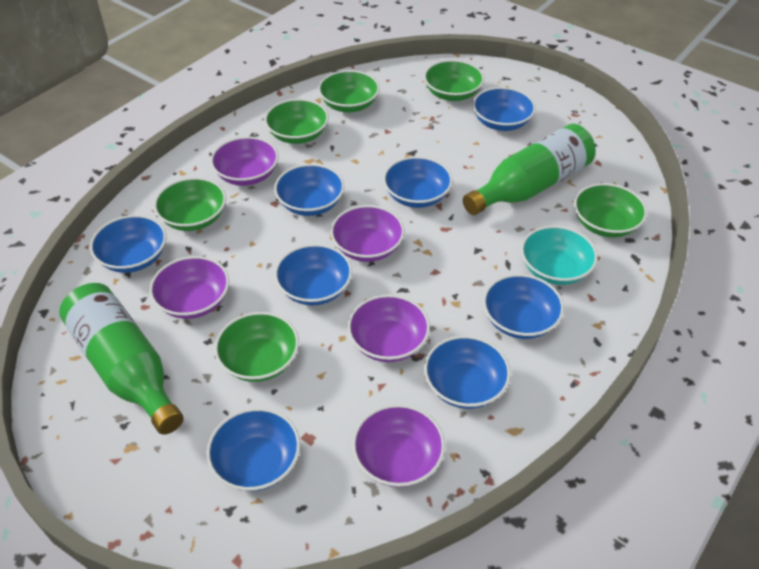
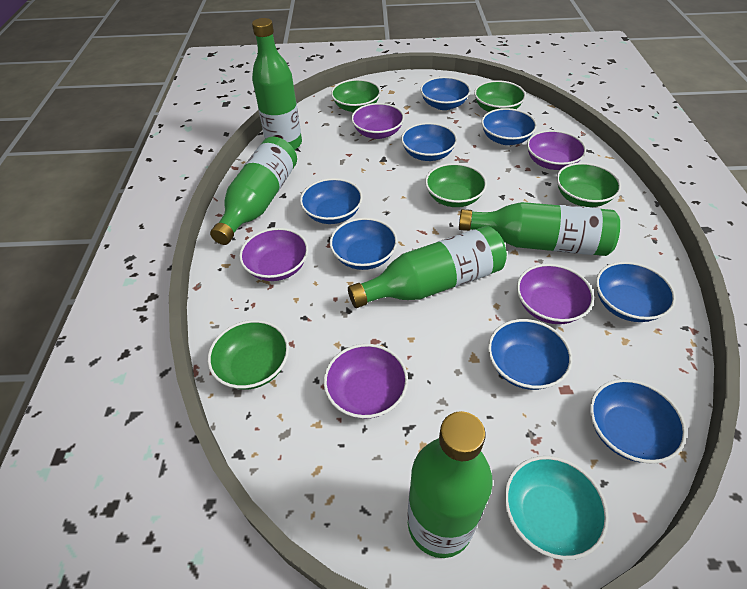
green bottle: [59,283,184,435] [463,124,595,215] = 2 -> [210,137,297,245] [252,18,302,150] [348,226,507,308] [407,411,493,558] [459,202,620,256] = 5
green bowl: [154,177,226,231] [214,312,299,382] [264,99,329,144] [318,70,380,112] [424,60,484,101] [574,183,647,237] = 6 -> [208,320,289,390] [331,79,381,112] [425,163,487,207] [474,80,526,112] [556,163,621,207] = 5

